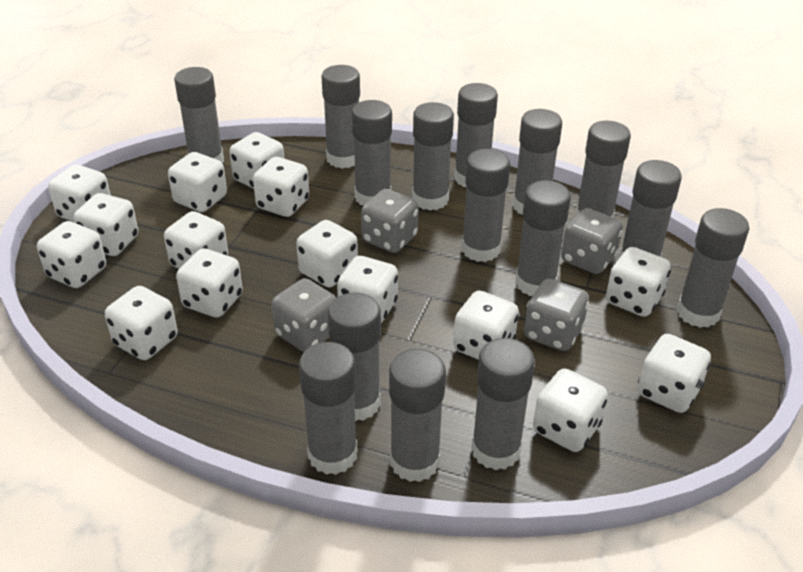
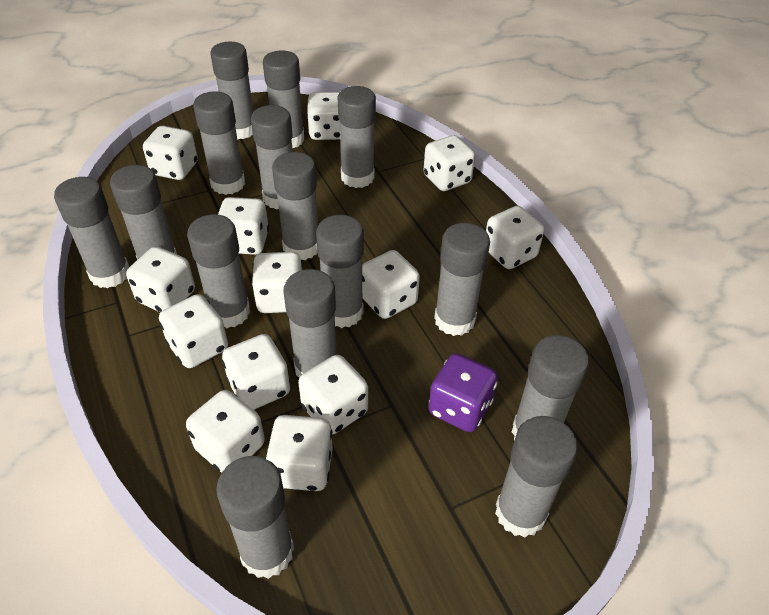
grey dice: [272,278,336,352] [361,189,418,253] [524,279,589,351] [561,208,623,274] = 4 -> none = 0
purple dice: none = 0 -> [429,353,498,432] = 1
white dice: [37,221,106,288] [48,164,111,222] [73,193,138,256] [105,286,178,360] [164,211,228,269] [168,152,227,212] [176,248,243,318] [229,132,284,189] [253,157,309,217] [296,220,358,288] [337,256,398,323] [453,291,519,360] [533,369,608,452] [606,247,671,317] [638,334,711,413] = 15 -> [126,246,195,312] [143,126,198,180] [159,294,228,368] [186,390,265,473] [218,197,269,255] [222,334,290,410] [252,252,303,313] [265,415,333,491] [298,355,368,435] [307,92,340,140] [362,250,420,319] [424,135,475,191] [486,206,544,269] = 13

